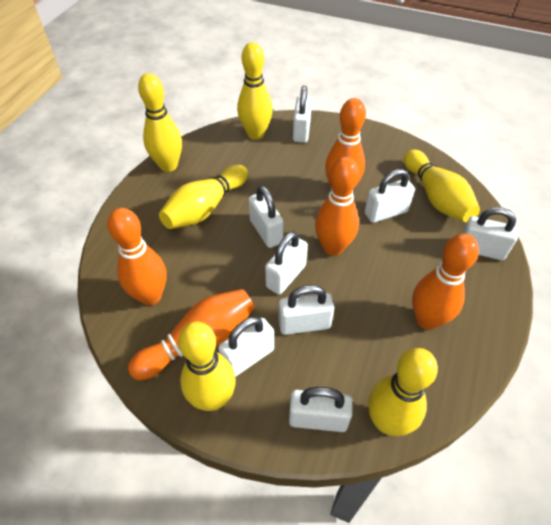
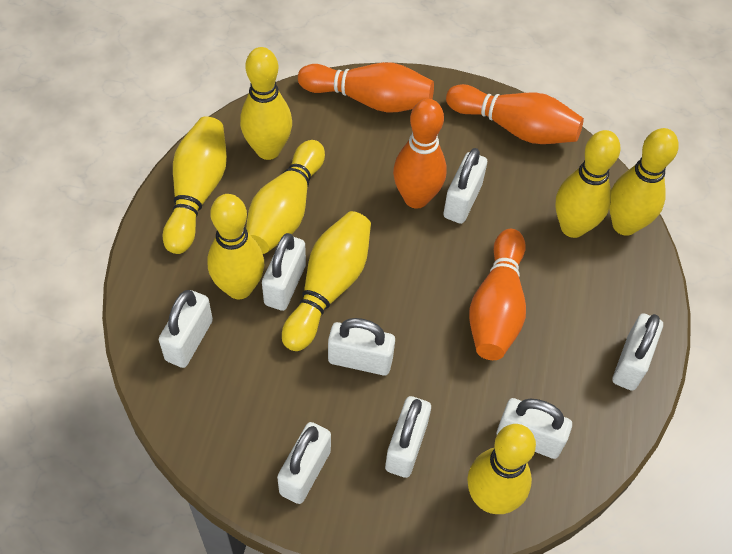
orange bowling pin: [107,208,166,305] [128,289,255,380] [315,157,359,256] [325,98,366,188] [412,234,479,330] = 5 -> [298,62,434,113] [393,99,446,209] [446,84,584,144] [469,229,526,360] = 4
yellow bowling pin: [138,73,182,172] [159,164,248,229] [178,321,236,411] [237,42,273,140] [368,348,438,436] [404,149,480,222] = 6 -> [163,116,227,254] [207,194,264,299] [240,47,292,160] [246,140,325,254] [282,211,371,351] [467,424,536,514] [555,130,620,238] [609,128,679,236] = 8

